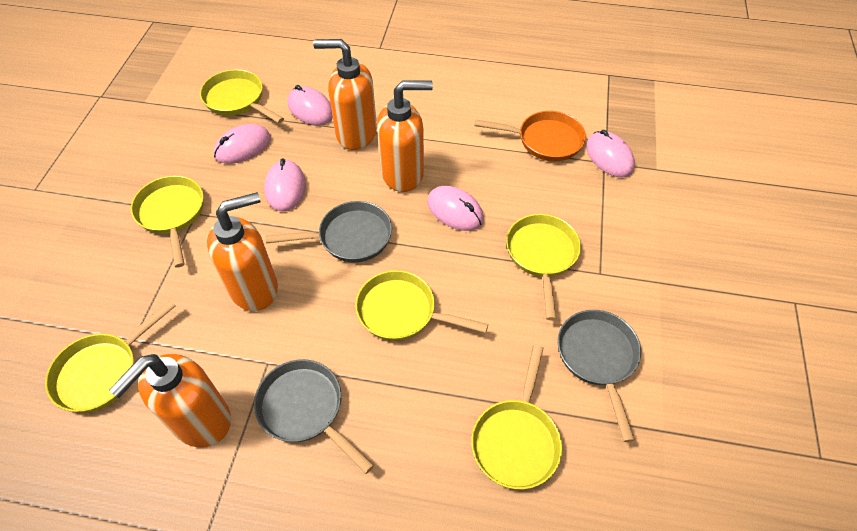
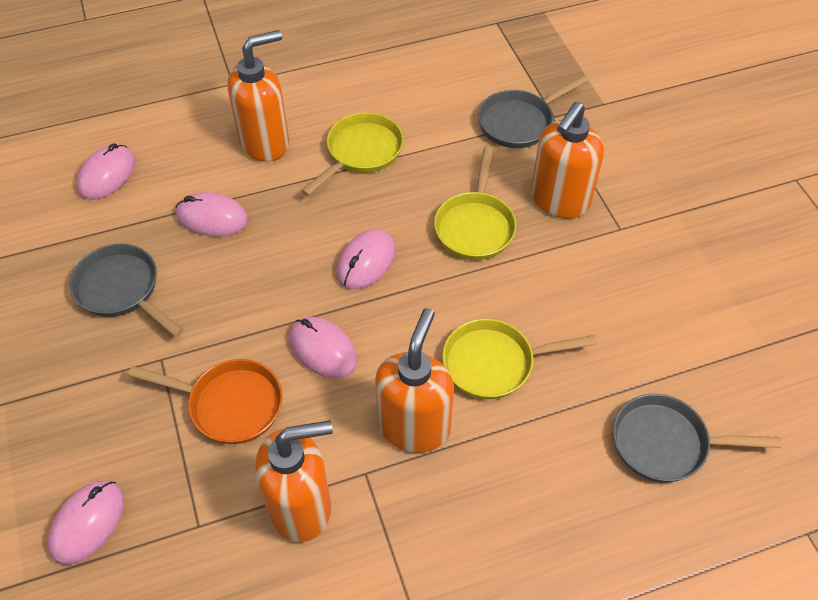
yellow pan: [45,300,176,413] [131,175,204,268] [200,69,284,123] [355,270,488,341] [471,345,562,490] [506,214,581,320] = 6 -> [302,112,404,196] [434,147,516,260] [442,319,596,400] = 3

